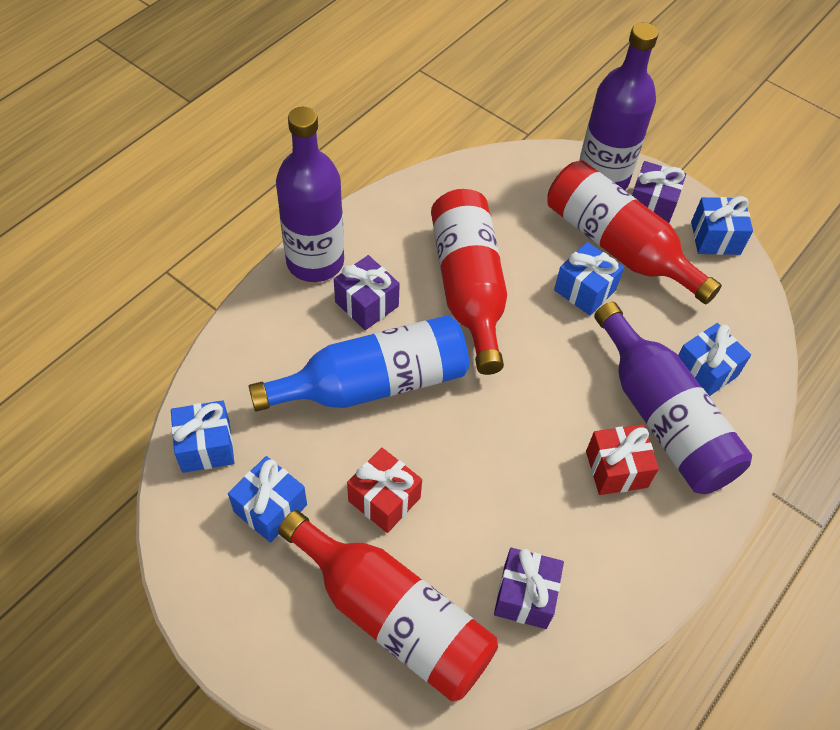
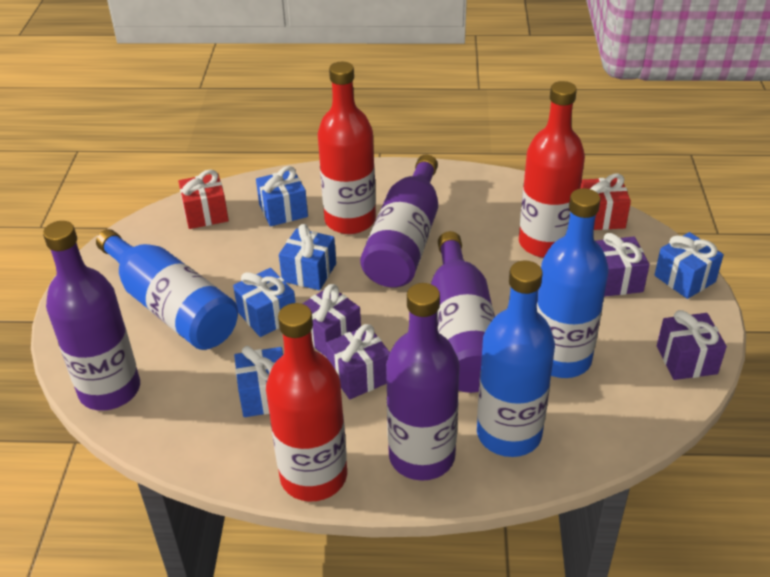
blue bottle: [249,315,469,411] = 1 -> [96,229,238,350] [477,261,555,457] [537,188,609,378] = 3
purple bottle: [276,107,344,282] [579,22,658,190] [594,302,752,494] = 3 -> [43,221,140,411] [360,155,438,287] [386,283,460,481] [431,231,495,393] = 4
purple gift: [334,255,400,330] [494,548,564,629] [632,161,686,223] = 3 -> [302,284,361,357] [326,324,390,399] [595,233,650,297] [657,310,727,380] = 4

